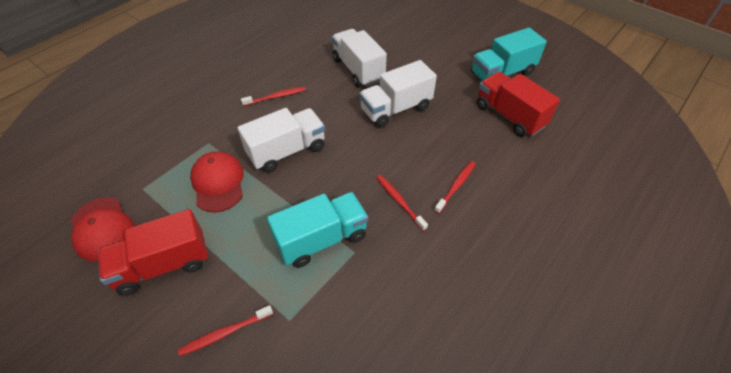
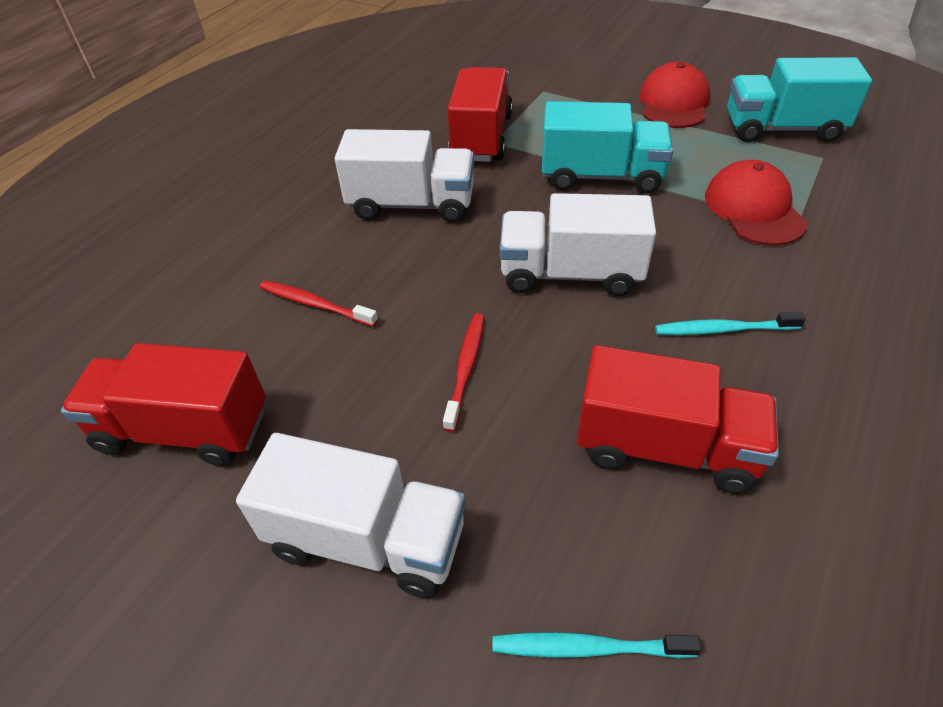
red toothbrush: [178,305,273,356] [241,87,306,106] [376,175,428,231] [434,161,476,214] = 4 -> [260,281,378,327] [443,313,484,432] = 2
red truck: [98,209,208,296] [477,72,560,137] = 2 -> [61,343,266,466] [448,67,513,162] [577,345,779,494] = 3
turquoise toothbrush: none = 0 -> [493,632,702,658] [655,312,806,335] = 2

